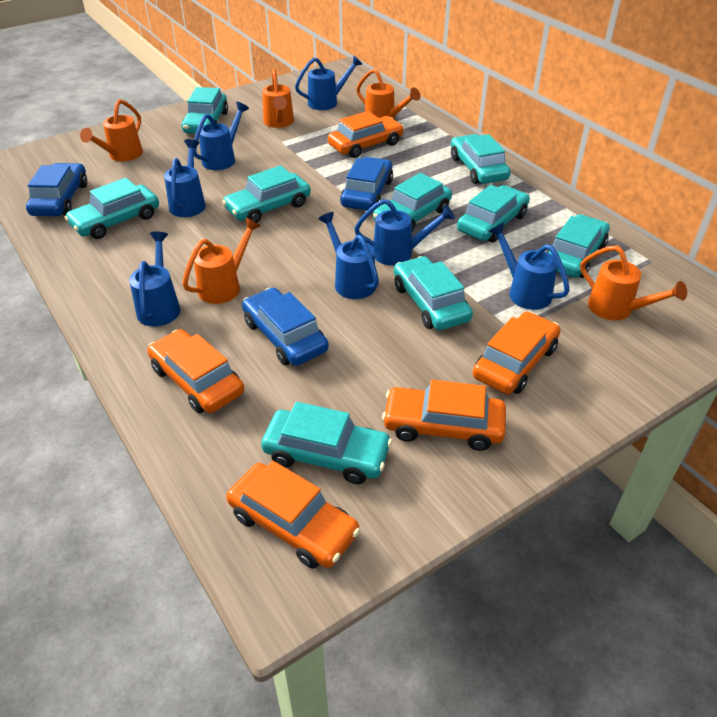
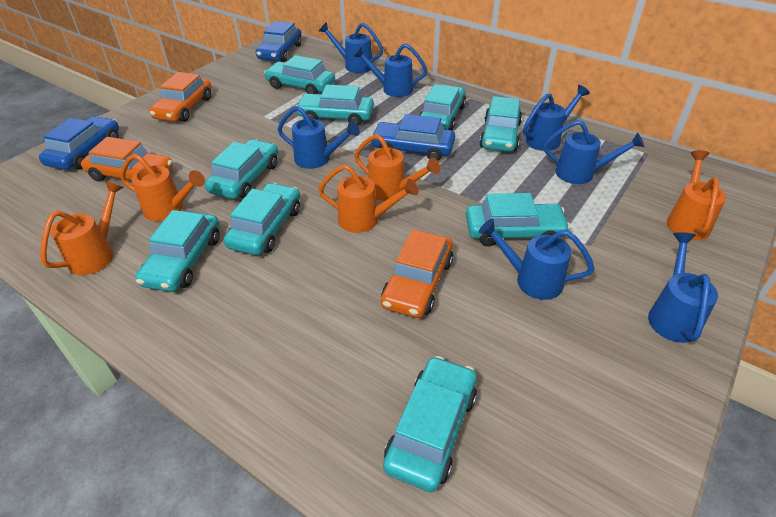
orange car: [147,329,244,413] [226,461,360,569] [328,111,404,158] [382,380,506,451] [472,311,561,394] = 5 -> [81,137,173,182] [149,72,211,122] [381,229,453,318] = 3

